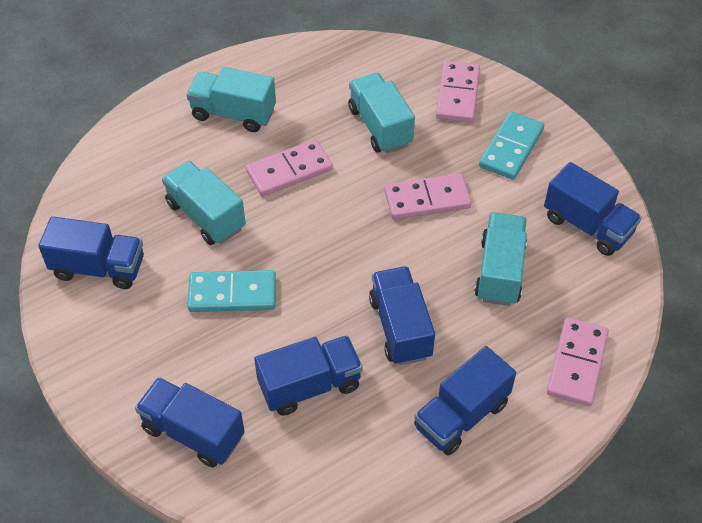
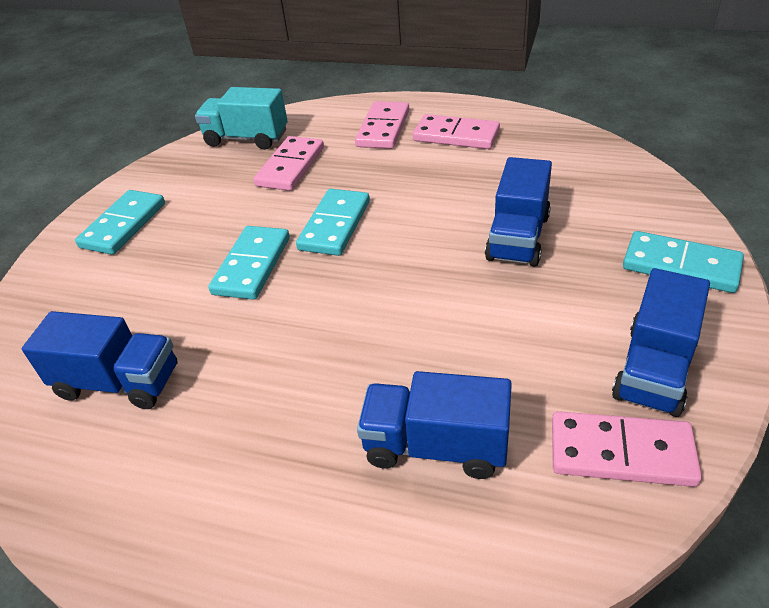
blue truck: [38,216,144,289] [135,377,245,467] [254,336,363,416] [369,266,435,365] [414,346,516,455] [544,162,642,256] = 6 -> [22,311,177,409] [357,371,512,479] [485,157,552,266] [612,268,710,417] = 4
turquoise domino: [187,270,276,312] [479,111,544,180] = 2 -> [75,190,165,255] [208,226,290,300] [296,189,370,256] [623,231,744,293] = 4
turquoise truck: [162,161,246,245] [186,67,276,132] [348,73,415,153] [475,213,527,306] = 4 -> [195,87,288,150] = 1

